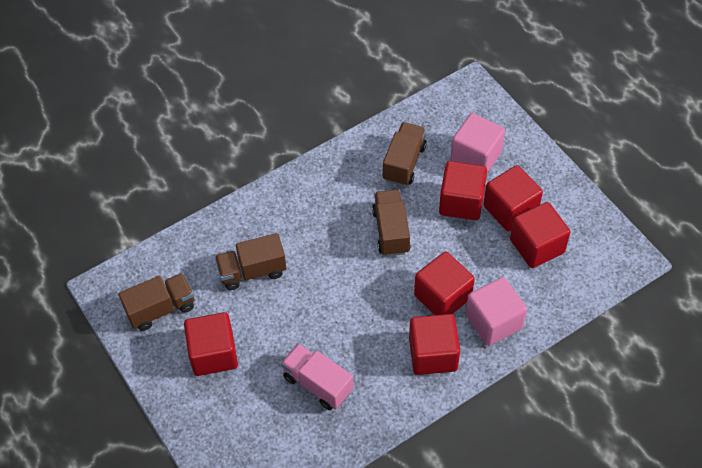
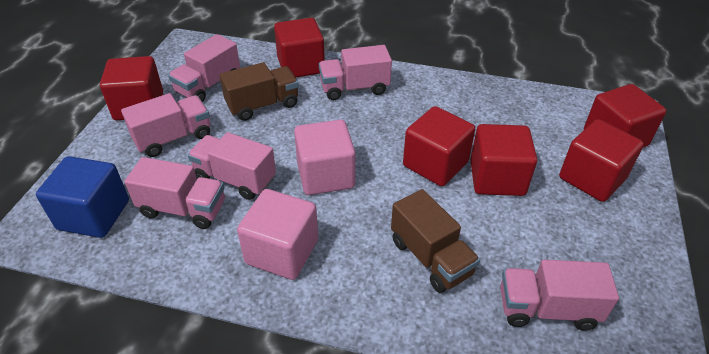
blue cube: none = 0 -> [36,156,129,238] = 1
brown truck: [118,273,194,331] [215,233,287,290] [372,190,411,256] [382,122,426,186] = 4 -> [219,62,299,121] [391,189,480,293] = 2
pink truck: [281,343,354,410] = 1 -> [121,93,210,157] [124,157,225,229] [168,34,240,102] [188,132,276,200] [319,45,392,100] [500,260,619,331] = 6

